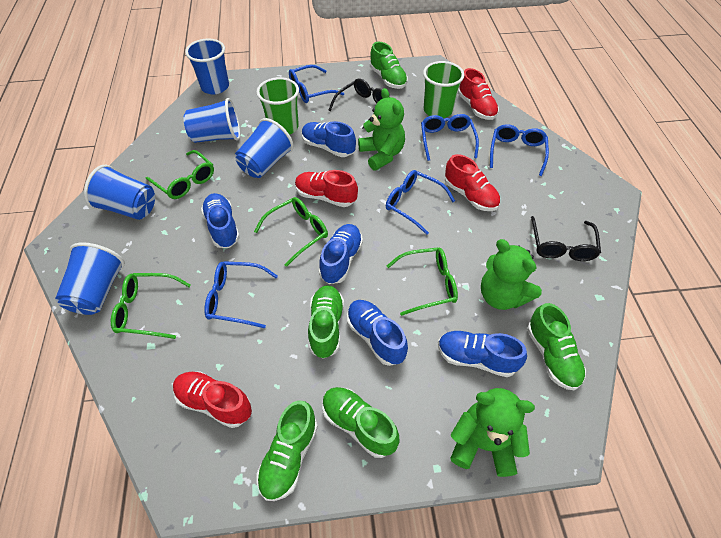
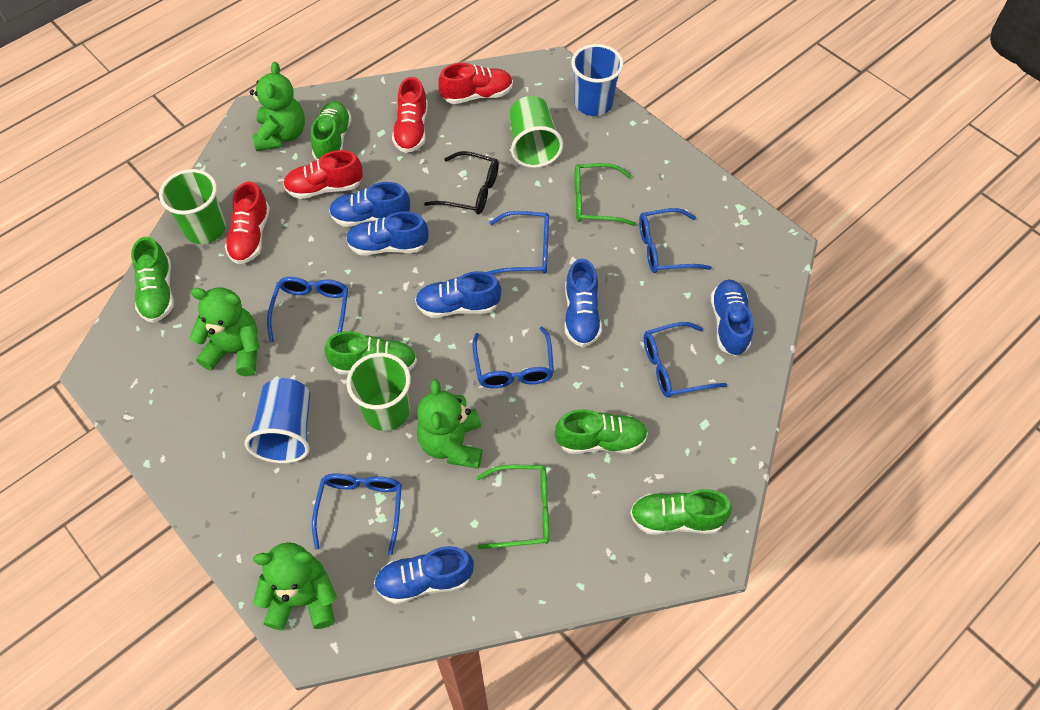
black glasses: [329,78,383,130] [531,216,601,261] = 2 -> [424,151,499,215] = 1
blue cup: [55,242,125,315] [84,165,155,220] [183,98,240,143] [185,38,229,94] [235,118,294,178] = 5 -> [245,378,310,463] [571,44,624,116] = 2
blue glasses: [204,261,278,328] [289,65,344,103] [386,170,455,235] [421,114,479,161] [490,124,549,176] = 5 -> [267,277,348,342] [312,473,402,555] [472,327,554,388] [487,211,549,274] [639,208,712,273] [644,322,727,398] = 6
blue shoe: [201,193,240,248] [302,121,356,157] [319,224,363,284] [347,300,408,366] [438,331,527,377] = 5 -> [329,182,410,227] [346,211,429,255] [374,546,474,604] [415,271,501,318] [565,259,602,347] [711,279,753,356] = 6
green cup: [256,77,299,135] [423,61,464,118] = 2 -> [159,169,226,244] [346,353,411,431] [510,96,563,168] = 3
green glasses: [111,273,191,339] [146,150,214,199] [254,197,328,267] [387,247,458,316] = 4 -> [477,465,549,549] [575,163,636,226] = 2
green teddy bear: [358,88,405,171] [450,388,535,477] [481,239,542,310] = 3 -> [190,287,260,376] [250,62,305,151] [253,542,337,630] [417,379,482,469] = 4

